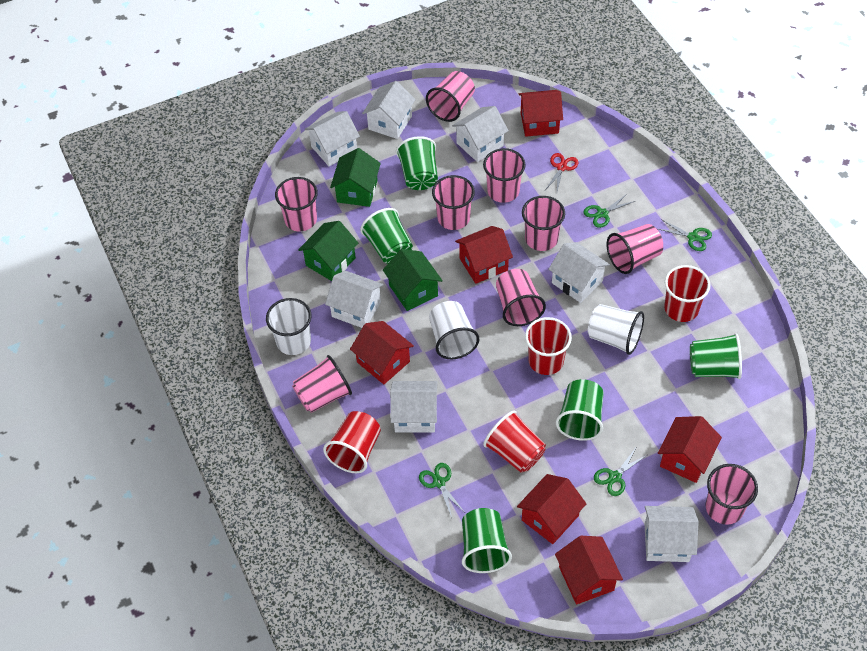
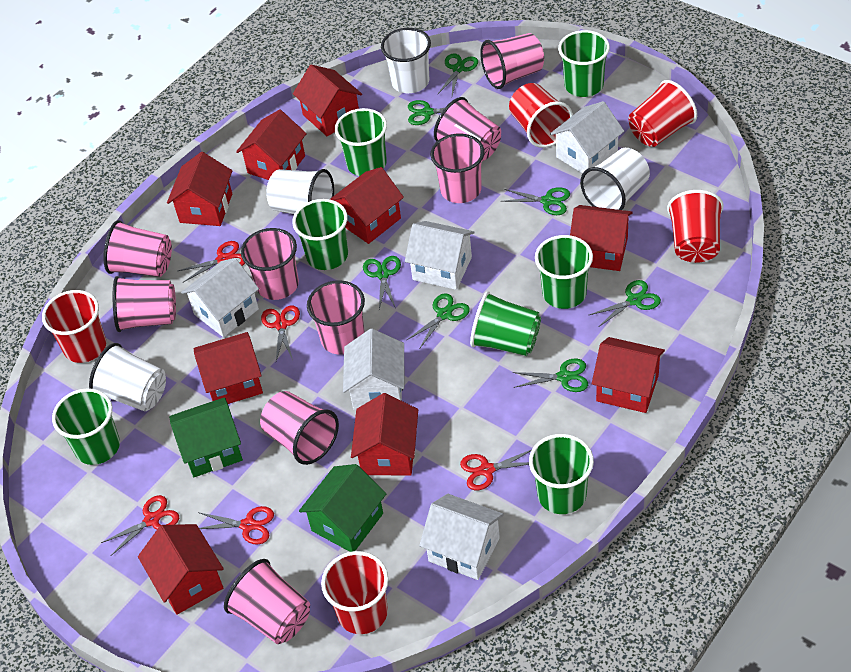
green cup: [360,208,413,264] [396,136,438,190] [462,508,512,573] [556,379,604,441] [690,333,742,379] = 5 -> [52,388,120,465] [292,199,348,270] [335,108,387,176] [470,291,541,356] [529,434,594,514] [535,235,593,309] [558,30,610,97] = 7
green house: [298,221,358,281] [330,148,381,207] [383,249,443,311] = 3 -> [169,397,243,477] [299,464,386,552] = 2
green scissors: [419,463,464,517] [583,193,635,228] [594,446,647,496] [658,219,712,251] = 4 -> [363,256,401,309] [407,293,470,348] [408,100,470,125] [437,53,478,95] [501,187,570,215] [513,359,588,392] [590,280,661,327] = 7
red cup: [323,411,381,473] [483,410,546,473] [525,317,572,375] [664,265,710,322] = 4 -> [42,290,106,363] [321,551,388,634] [509,83,573,148] [628,80,697,147] [667,190,724,263] = 5
red house: [350,321,414,384] [455,226,513,284] [517,474,587,544] [519,90,563,137] [555,536,623,605] [658,416,722,483] = 6 -> [138,524,224,615] [167,152,232,226] [194,332,263,404] [236,109,307,180] [293,64,362,136] [330,167,404,244] [351,393,418,476] [570,205,633,271] [592,337,665,413] = 9
red scissors: [545,153,579,191] = 1 -> [101,495,179,556] [178,241,245,282] [198,506,274,544] [261,305,300,361] [460,450,532,490] = 5
white cup: [266,298,311,355] [429,301,479,359] [588,304,644,355] = 3 -> [89,343,166,411] [266,169,334,214] [381,28,431,93] [580,148,650,210] = 4
white house: [305,111,360,166] [325,271,384,328] [362,81,416,139] [390,381,438,433] [452,106,509,162] [549,242,610,303] [645,506,699,562] = 7 -> [181,258,259,337] [343,329,404,410] [405,221,475,290] [419,494,504,580] [550,101,624,174] = 5

